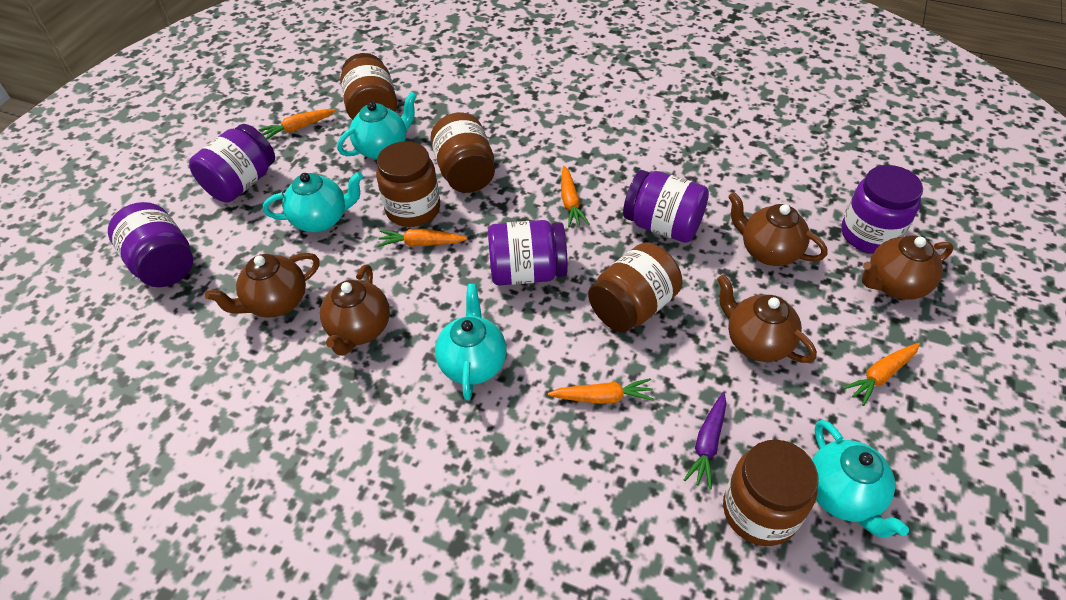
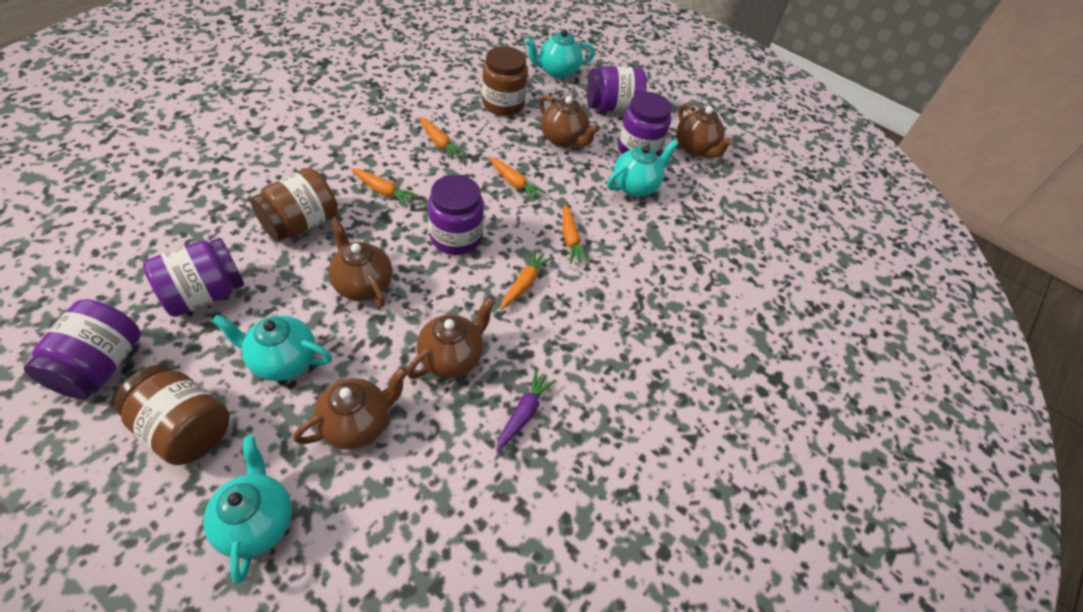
brown jar: [340,53,397,120] [376,141,440,227] [430,112,495,193] [588,243,683,332] [723,440,819,546] = 5 -> [114,365,230,465] [250,168,338,242] [482,46,528,116] = 3

